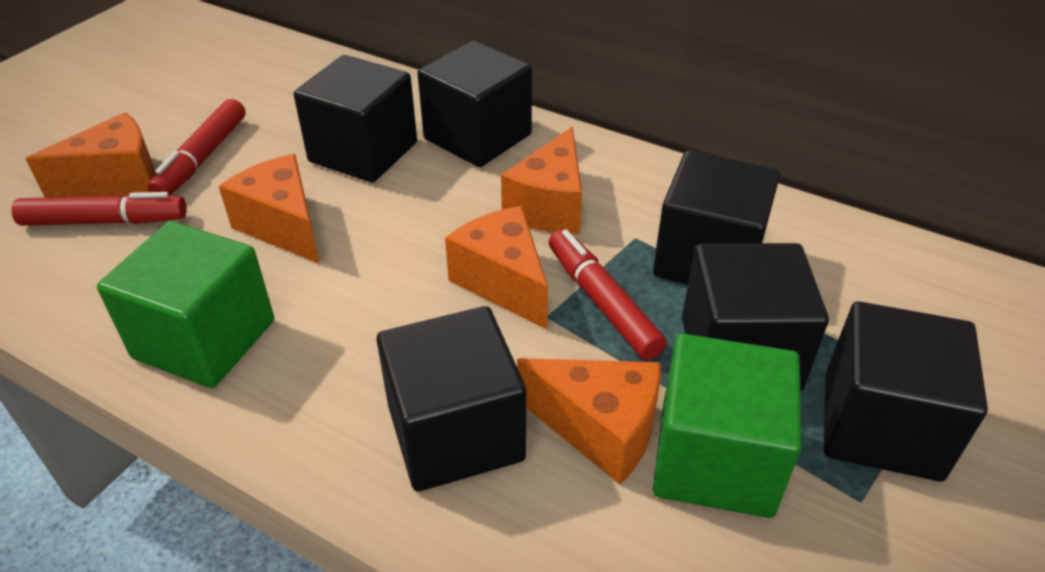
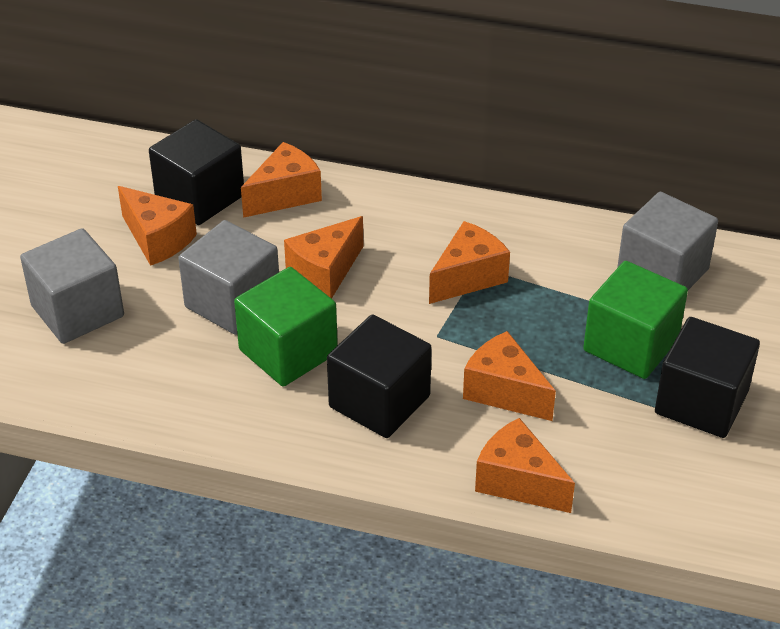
black cube: [294,55,417,183] [376,306,526,492] [417,40,532,167] [653,150,780,285] [682,243,829,391] [824,301,988,481] = 6 -> [149,119,244,225] [327,314,432,438] [655,317,760,438] = 3
grey cube: none = 0 -> [20,228,124,344] [178,220,279,335] [617,192,718,290] = 3
orange cheese: [26,112,156,198] [219,154,320,264] [445,206,548,330] [501,127,582,234] [517,358,661,485] = 5 -> [118,186,197,266] [241,142,322,218] [284,216,363,299] [429,221,510,304] [463,331,556,421] [475,418,575,513] = 6
red marker: [11,192,187,226] [147,99,246,195] [549,229,667,360] = 3 -> none = 0

